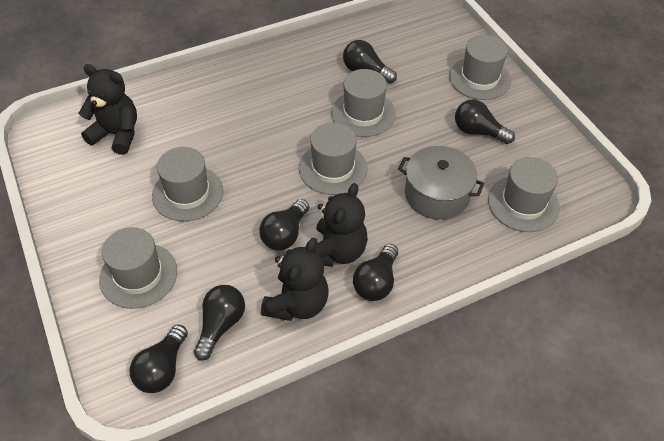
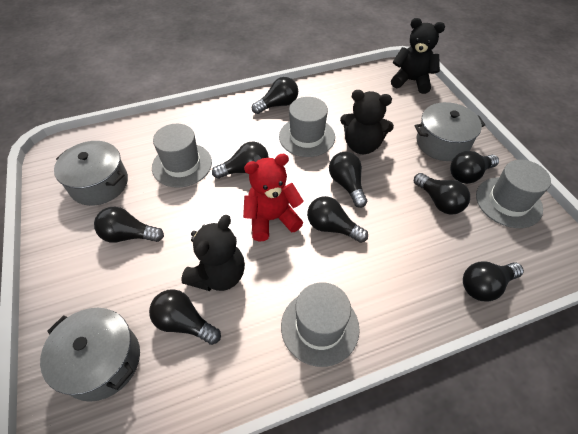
black light bulb: [130,325,188,393] [194,285,245,361] [259,199,309,250] [343,40,397,83] [353,244,398,301] [455,99,515,144] = 6 -> [94,207,164,243] [149,289,221,345] [212,141,269,179] [252,77,298,114] [307,196,368,243] [329,152,367,208] [414,173,470,215] [450,151,499,184] [463,261,524,302] = 9
grey hat: [99,227,177,309] [152,147,223,222] [299,122,367,195] [331,69,396,137] [449,35,511,100] [488,157,560,232] = 6 -> [152,124,212,188] [279,97,335,157] [281,282,360,367] [476,160,551,228] = 4
grey pot: [398,146,484,220] = 1 -> [40,308,140,402] [54,141,128,206] [414,102,485,161] = 3
red teddy bear: none = 0 -> [243,154,304,241] = 1

